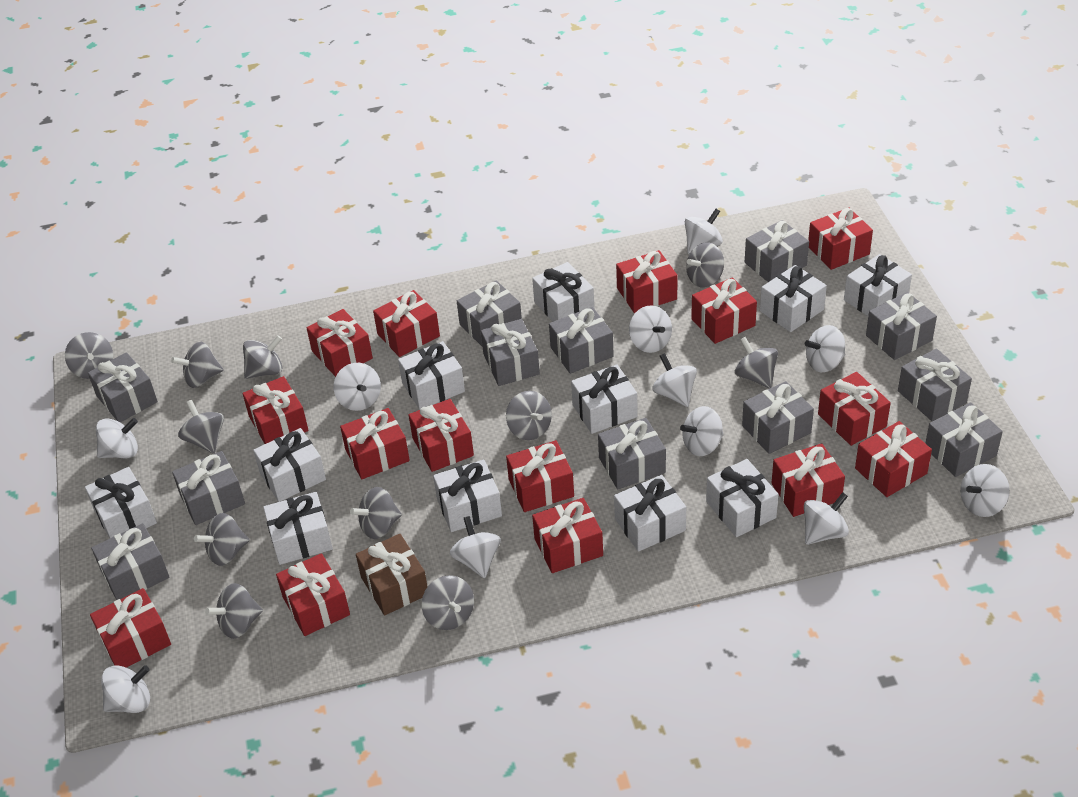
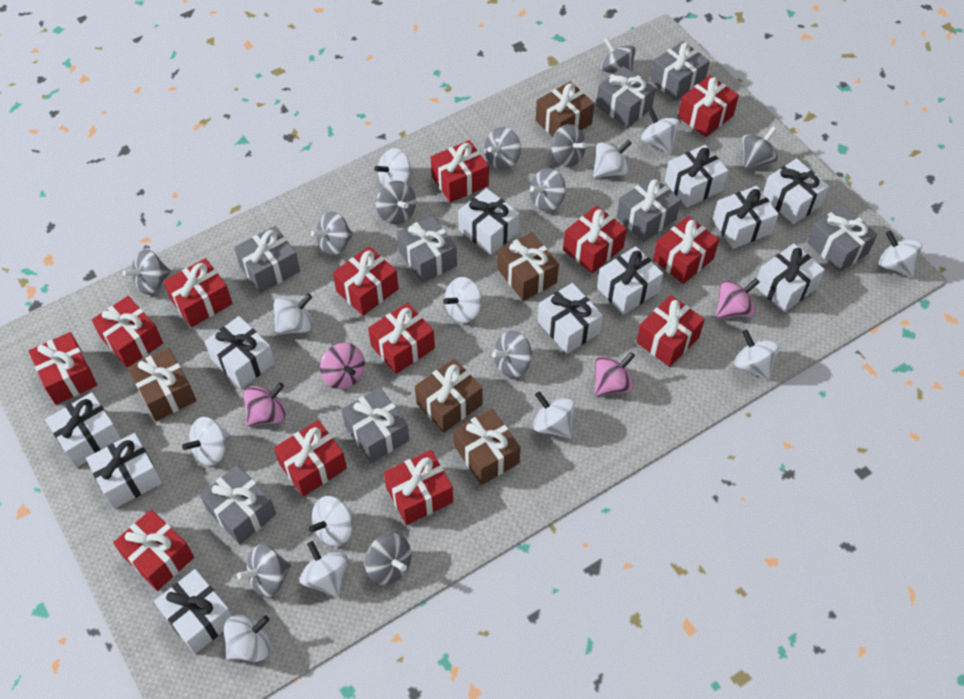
brown gift: [356,534,428,615] = 1 -> [128,348,196,421] [415,358,483,433] [453,409,521,485] [497,232,559,301] [536,81,594,137] = 5
grey gift: [88,352,158,422] [91,523,170,600] [172,451,245,525] [457,280,522,347] [481,319,540,386] [549,307,614,374] [598,418,666,489] [742,381,814,454] [745,220,809,282] [866,292,937,360] [898,349,972,421] [925,402,1003,477] = 12 -> [200,465,276,545] [234,226,300,293] [341,387,409,463] [397,215,457,283] [596,66,656,128] [617,176,681,242] [650,41,710,101] [807,205,877,272] = 8
pink spinning top: none = 0 -> [244,382,286,426] [320,343,365,389] [594,352,635,396] [716,278,759,318] = 4
red gift: [90,588,171,668] [242,376,309,444] [276,553,350,636] [307,309,373,377] [340,408,410,479] [373,290,440,357] [409,399,474,472] [506,440,574,512] [532,498,603,573] [616,250,678,313] [691,277,757,344] [772,443,845,517] [808,208,873,270] [818,372,891,446] [855,421,932,497] = 15 -> [28,332,97,405] [92,296,163,368] [113,509,194,591] [163,258,233,327] [274,420,347,497] [333,246,399,316] [368,302,435,374] [384,450,453,525] [431,140,489,203] [563,206,627,273] [636,295,705,367] [653,216,719,284] [678,75,739,137] = 13
white spinning top: [96,418,138,458] [101,665,150,713] [334,363,381,411] [450,516,501,578] [629,306,672,353] [652,353,697,407] [680,406,724,456] [685,209,723,254] [804,492,849,545] [805,325,845,372] [960,464,1010,517] = 11 -> [182,417,231,466] [224,615,270,662] [274,294,313,335] [299,541,348,598] [309,496,354,547] [374,148,413,186] [443,277,482,323] [533,391,575,438] [593,139,632,178] [641,108,680,154] [734,330,779,380] [879,230,922,277] = 12

